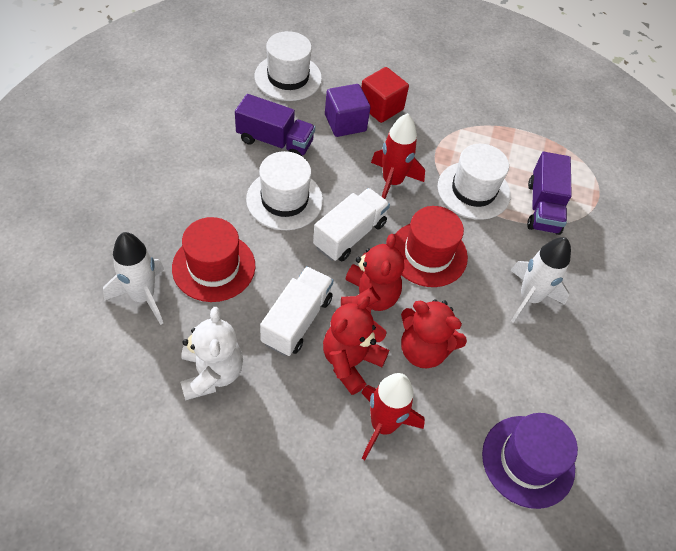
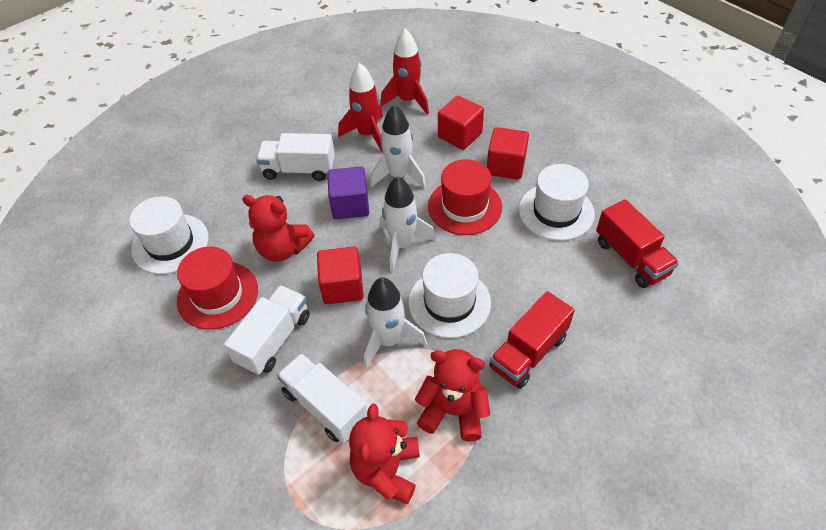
purple hat: [482,413,578,509] = 1 -> none = 0
purple truck: [235,94,315,156] [527,152,572,235] = 2 -> none = 0
red cube: [361,67,409,123] = 1 -> [317,247,364,304] [438,96,484,150] [487,127,529,180] = 3
red truck: none = 0 -> [489,291,575,389] [596,199,679,288] = 2
white rocket: [103,232,164,325] [510,237,571,323] = 2 -> [364,277,427,369] [370,105,426,189] [380,176,436,272] = 3
white teddy bear: [180,307,243,401] = 1 -> none = 0
white truck: [260,266,334,356] [313,188,390,261] = 2 -> [224,285,310,375] [256,133,335,181] [277,353,367,443] = 3

